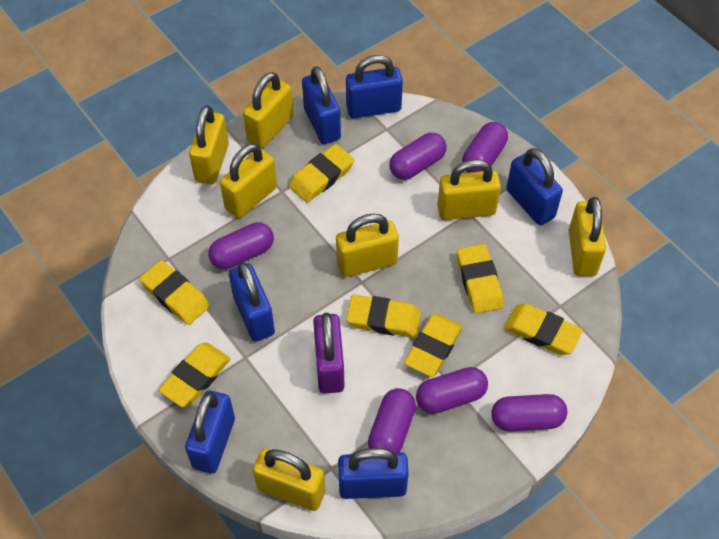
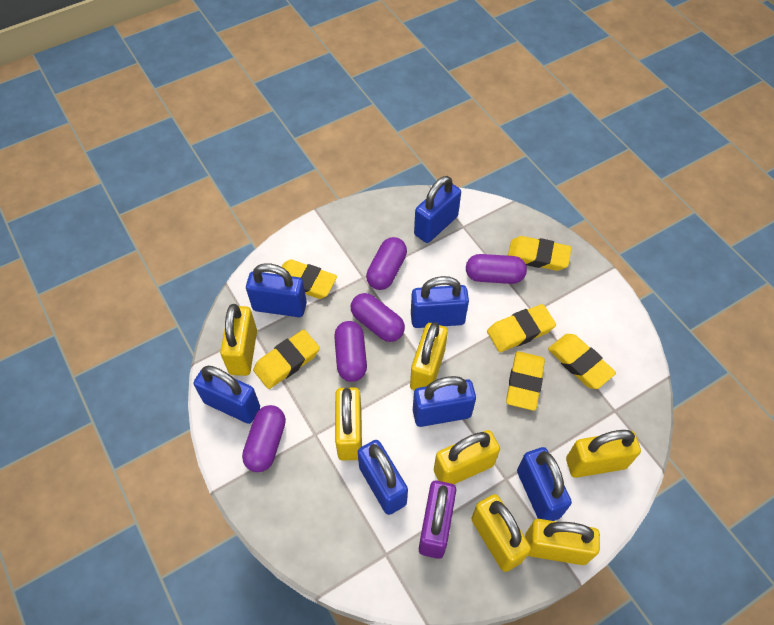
blue padlock: [185,390,235,474] [229,262,275,342] [302,66,341,144] [338,448,409,499] [346,55,403,118] [506,148,563,225] = 6 -> [194,366,260,424] [246,263,307,317] [358,440,408,515] [411,276,469,328] [413,376,476,427] [414,176,461,243] [517,447,572,521] = 7
purple capsule: [208,222,274,269] [368,388,416,453] [389,133,447,180] [416,367,488,414] [462,122,508,173] [491,394,567,431] = 6 -> [242,405,286,472] [334,321,367,382] [351,293,405,342] [366,237,407,290] [466,254,527,284] = 5
yellow eraser: [140,260,210,325] [158,343,231,407] [289,144,354,202] [346,295,421,338] [404,313,463,377] [457,244,504,314] [504,303,583,355] = 7 -> [253,329,320,389] [282,259,337,299] [487,304,556,352] [506,351,545,411] [508,236,572,271] [548,334,616,389] = 6

